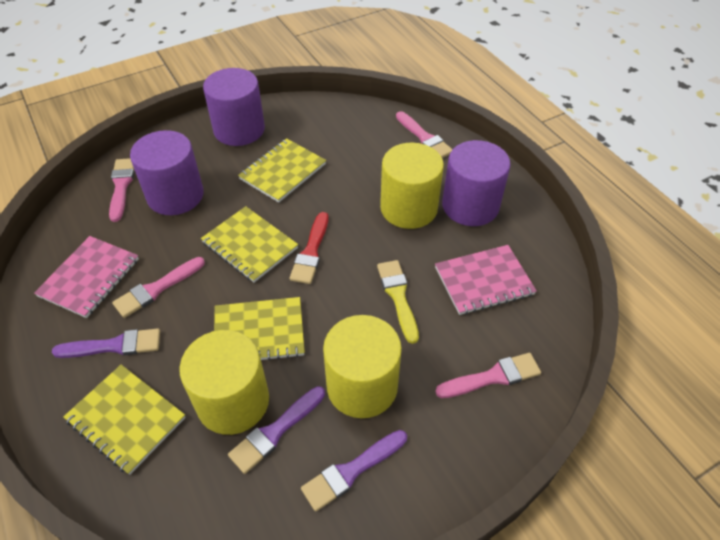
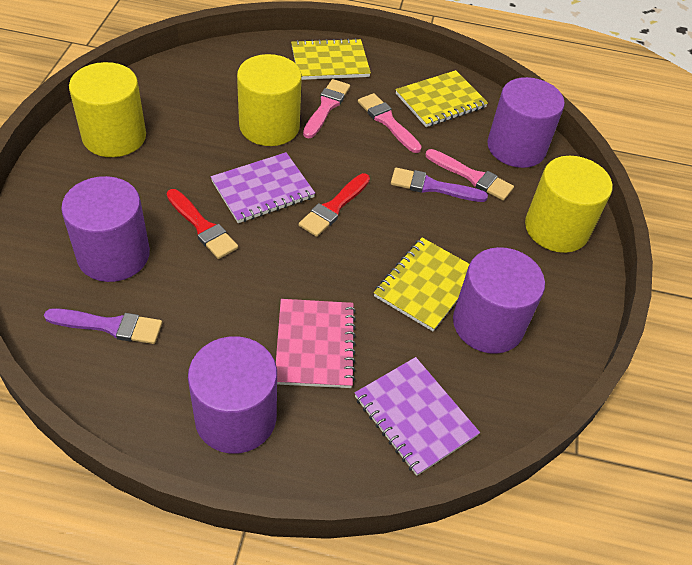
pink brush: [109,158,134,222] [112,257,205,318] [396,111,453,158] [435,353,541,398] = 4 -> [303,79,350,138] [358,93,422,153] [425,149,514,201] = 3
pink notebook: [34,236,139,318] [435,245,537,315] = 2 -> [276,299,356,388] = 1
purple brush: [52,328,160,358] [228,386,325,474] [301,430,407,512] = 3 -> [44,308,162,344] [391,168,488,202] = 2
purple cylinder: [130,130,204,215] [203,68,265,146] [442,140,511,226] = 3 -> [61,176,150,282] [188,336,277,454] [453,247,545,354] [487,77,565,168] = 4
purple notebook: none = 0 -> [211,152,315,223] [355,357,480,476] = 2
red brush: [289,212,329,284] = 1 -> [167,189,238,259] [299,173,370,237] = 2
yellow brush: [377,260,419,344] = 1 -> none = 0
yellow notebook: [63,365,186,475] [201,206,298,283] [214,297,305,361] [238,138,326,203] = 4 -> [291,38,371,80] [374,238,469,331] [396,70,488,127] = 3

